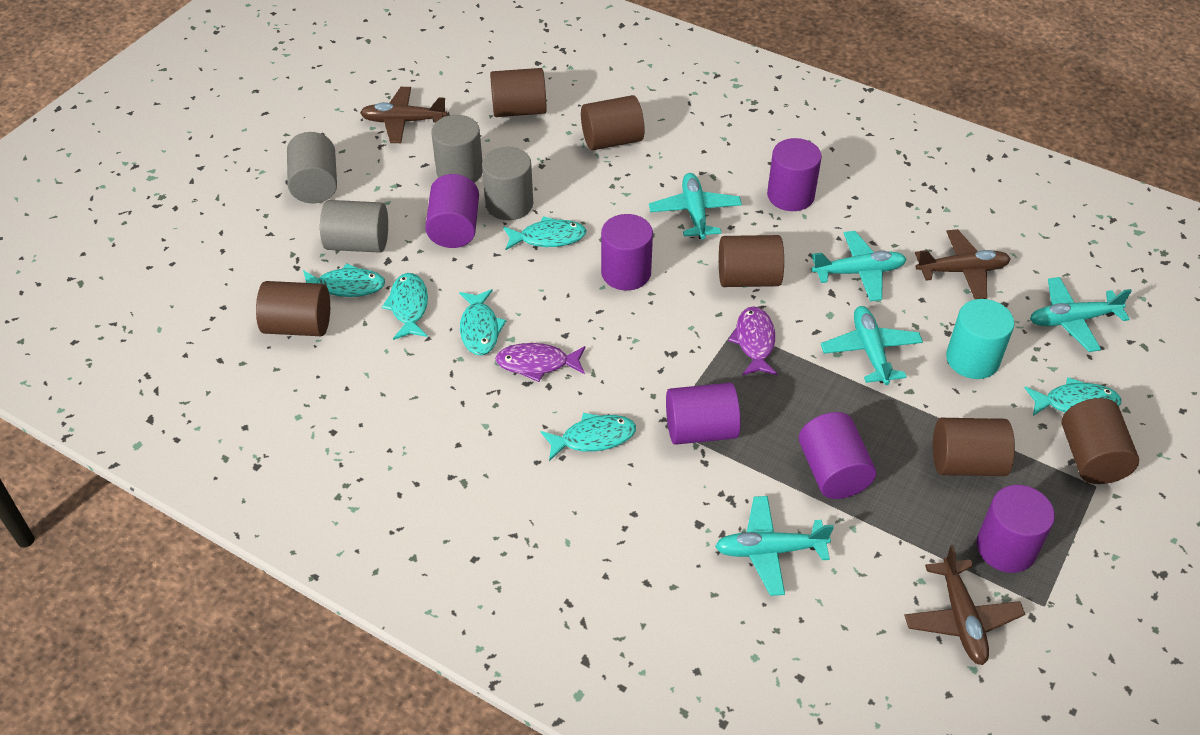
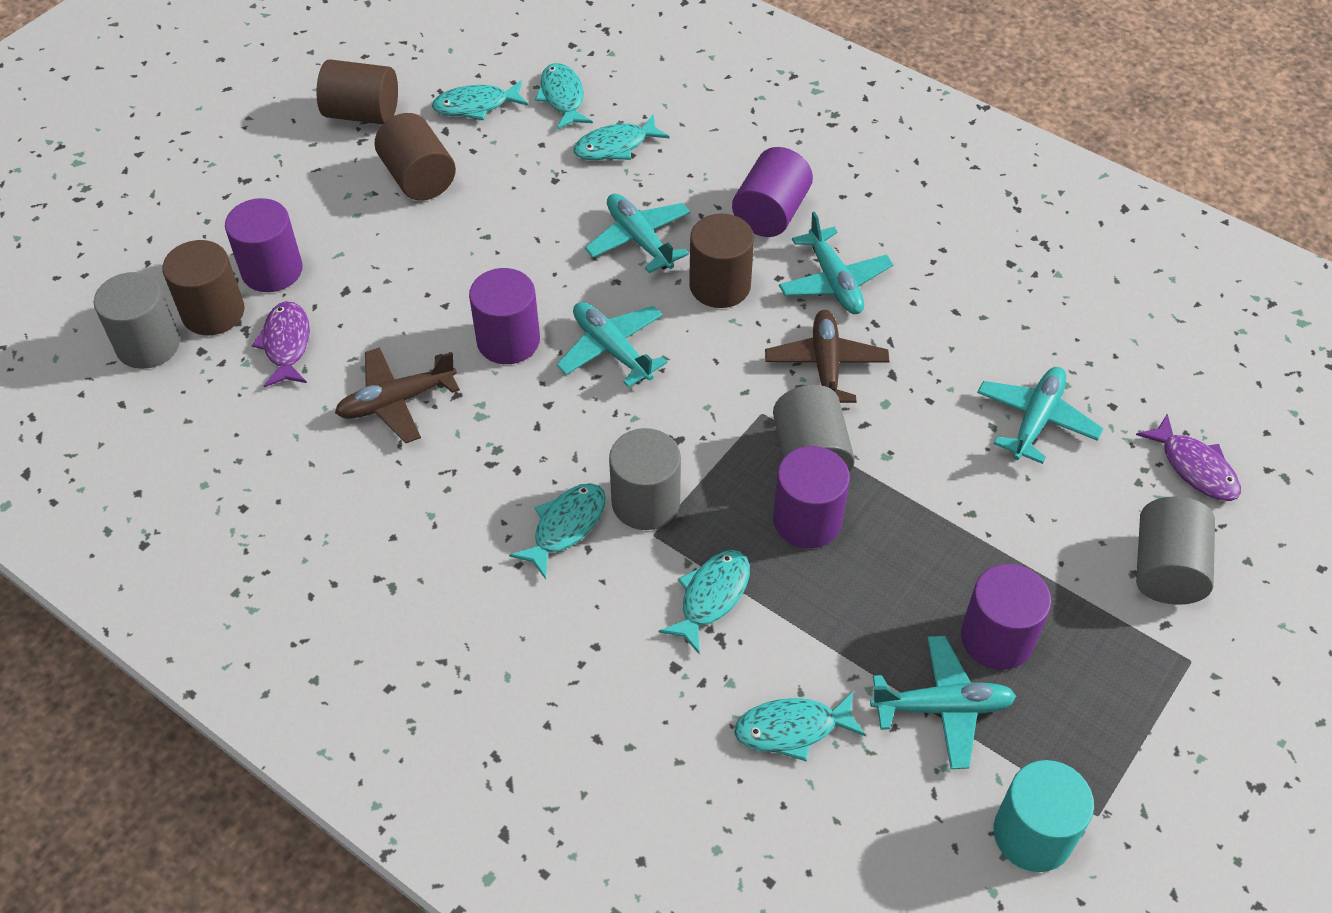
brown cylinder: [256,281,330,336] [490,68,546,117] [581,95,645,150] [719,235,784,287] [933,418,1015,476] [1061,398,1139,484] = 6 -> [162,240,244,335] [316,60,398,125] [375,113,456,201] [689,214,754,308] = 4
brown plane: [360,87,447,143] [904,545,1025,665] [915,229,1011,299] = 3 -> [335,347,460,443] [765,310,890,403] = 2
purple cylinder: [425,174,479,248] [601,214,653,291] [666,383,741,445] [767,138,822,211] [799,412,876,499] [976,485,1055,573] = 6 -> [225,198,303,292] [469,268,540,364] [732,147,813,237] [773,446,850,549] [961,564,1051,670] = 5

